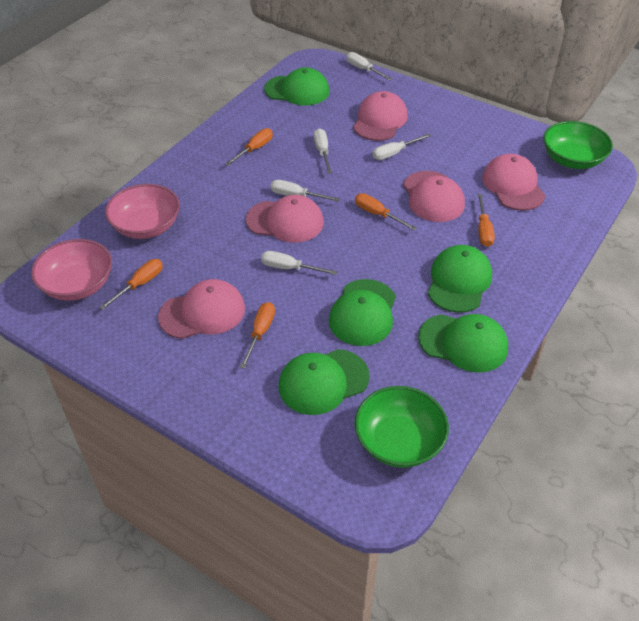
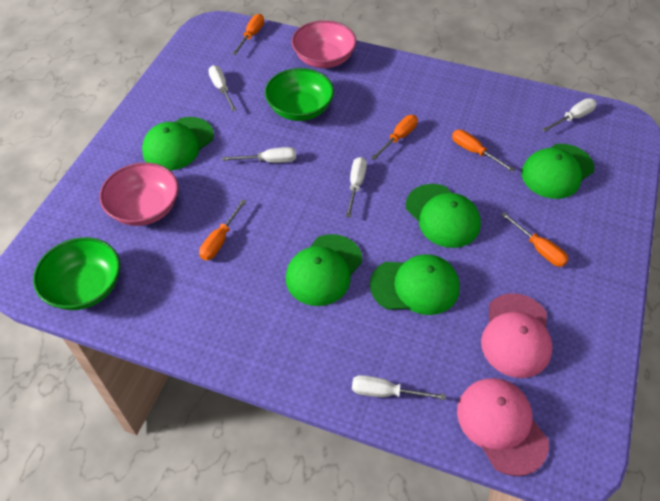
pink cap: [158,279,245,339] [246,195,324,243] [353,91,408,141] [403,171,465,222] [482,154,545,211] = 5 -> [457,378,549,476] [481,293,553,378] = 2

